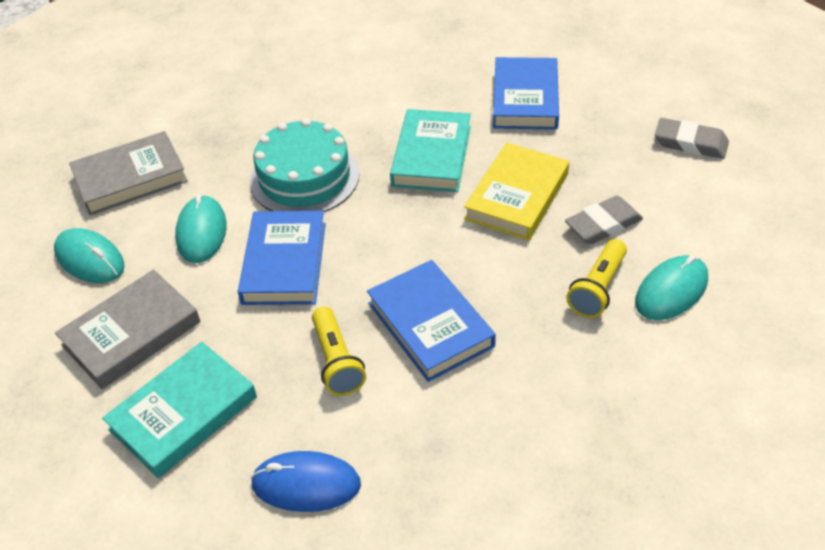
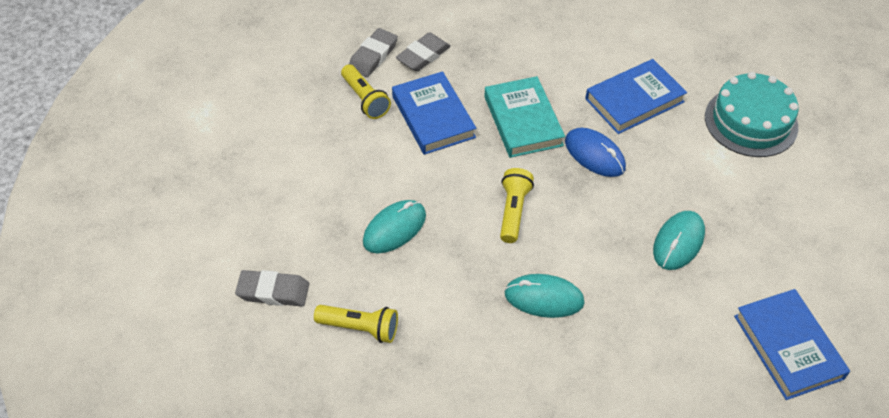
grey book: [55,270,200,389] [69,131,188,215] = 2 -> none = 0
grey eraser: [565,196,643,244] [655,118,729,159] = 2 -> [235,270,309,306] [349,28,398,77] [396,32,451,71] = 3
turquoise book: [102,342,257,478] [390,109,471,192] = 2 -> [484,76,565,158] = 1
yellow book: [464,143,569,241] = 1 -> none = 0
yellow flashlight: [312,307,366,396] [567,239,627,318] = 2 -> [314,305,398,343] [341,65,391,119] [500,168,534,243] = 3

